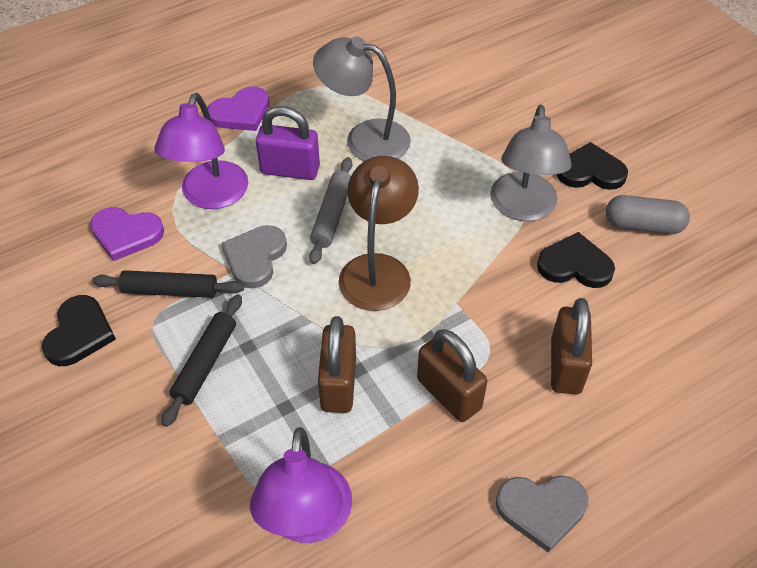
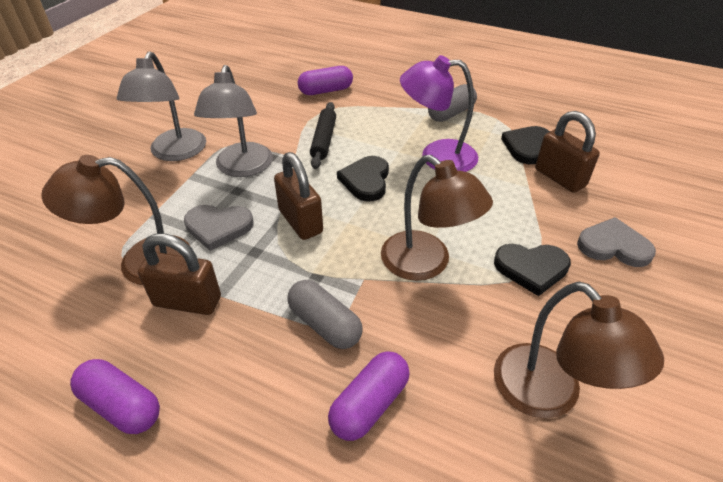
black rolling pin: [92,270,244,298] [162,294,242,427] = 2 -> [310,102,336,169] = 1
brown lamp: [339,156,419,311] = 1 -> [41,155,191,285] [381,155,493,281] [494,282,664,418] = 3
grey capsule: [606,195,690,234] = 1 -> [287,280,362,349] [428,84,477,122] = 2
grey rolling pin: [309,157,352,264] = 1 -> none = 0
purple capsule: none = 0 -> [70,359,160,434] [298,66,353,95] [328,352,410,441] = 3
purple heart: [90,207,164,261] [207,87,269,131] = 2 -> none = 0
purple lamp: [154,93,248,209] [250,427,352,543] = 2 -> [400,55,478,172] = 1
purple padlock: [256,106,320,180] = 1 -> none = 0

